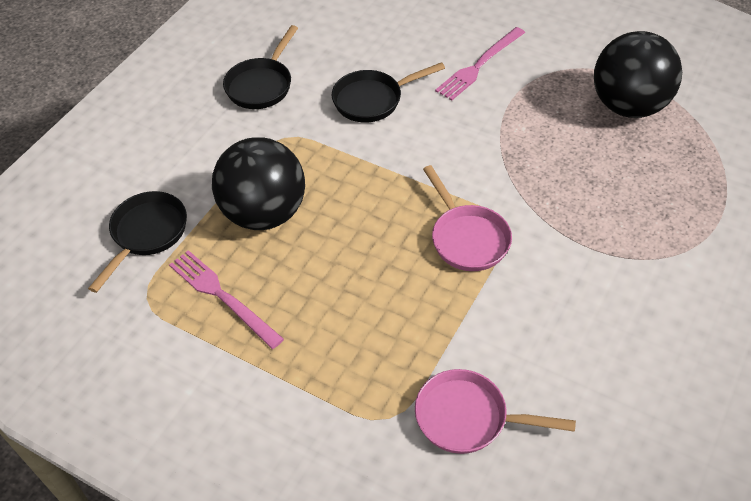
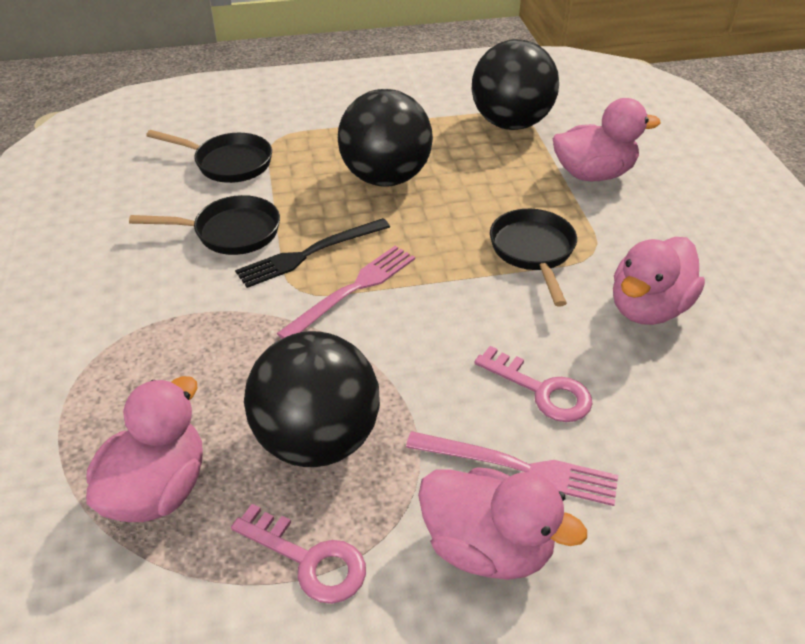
black ball: [212,137,305,230] [594,31,682,118] = 2 -> [244,331,380,467] [338,89,433,187] [471,39,559,130] = 3
black fork: none = 0 -> [235,218,390,288] = 1
pink duck: none = 0 -> [86,376,203,522] [418,467,587,580] [553,98,661,181] [613,237,705,325] = 4
pink key: none = 0 -> [231,504,366,604] [474,346,592,422] = 2
pink pan: [415,369,576,454] [423,165,512,271] = 2 -> none = 0

